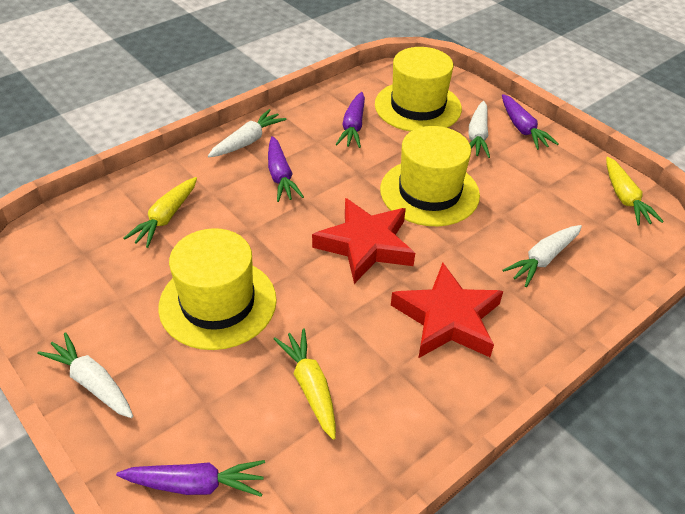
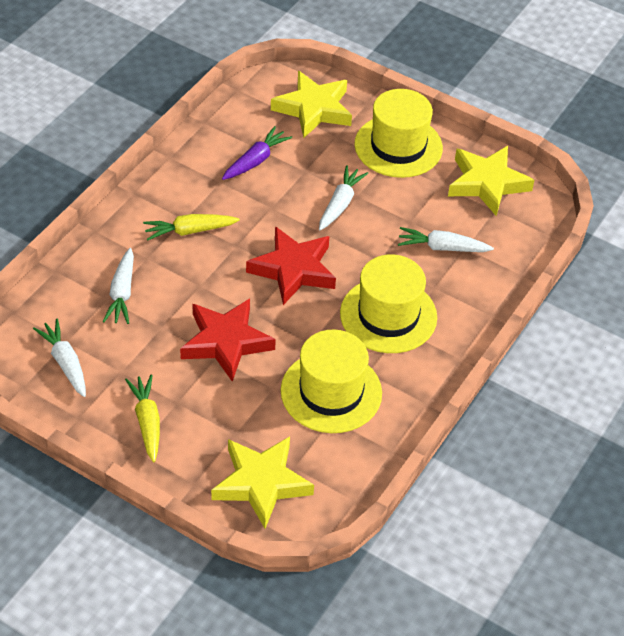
purple carrot: [116,460,265,497] [268,136,304,202] [336,92,365,148] [502,94,559,150] = 4 -> [222,126,292,180] = 1
yellow carrot: [123,177,197,248] [274,329,336,440] [606,157,664,226] = 3 -> [125,374,160,462] [143,214,240,241] = 2
yellow star: none = 0 -> [211,436,314,529] [271,71,352,138] [448,146,534,216] = 3

